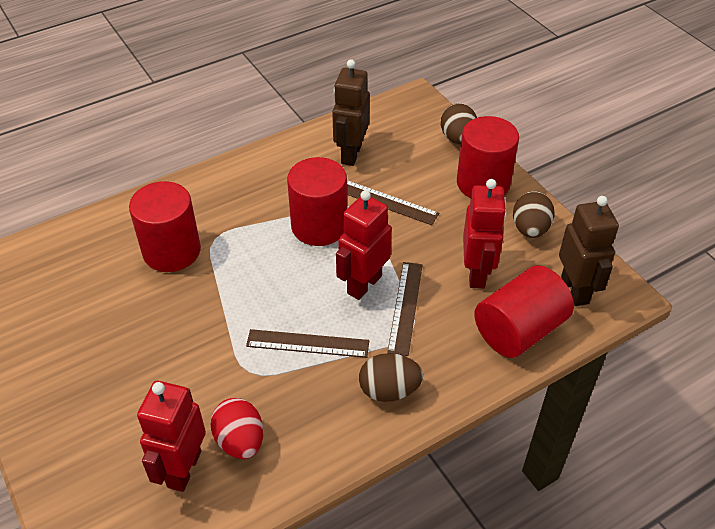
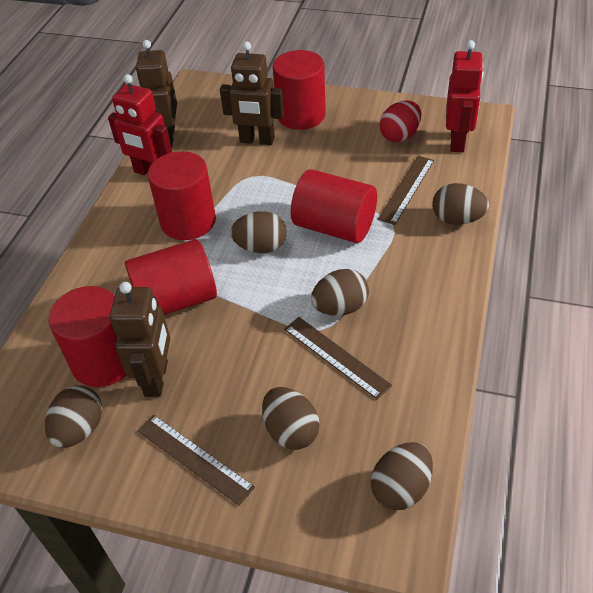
brown egg: [359,353,423,402] [441,103,477,145] [513,191,554,238] = 3 -> [45,385,102,448] [230,211,287,253] [262,387,319,450] [311,269,369,316] [371,442,433,510] [433,183,489,225] = 6
brown robot: [332,59,370,166] [559,196,619,306] = 2 -> [110,282,170,397] [136,40,177,147] [220,41,284,145] = 3
red cylinder: [129,181,201,272] [287,157,347,246] [457,116,519,198] [474,265,574,358] = 4 -> [48,286,126,387] [125,239,217,315] [148,151,216,240] [272,50,326,130] [291,169,377,243] = 5
red robot: [137,381,206,492] [336,190,392,300] [463,179,507,289] = 3 -> [108,74,172,175] [446,40,484,152] = 2

